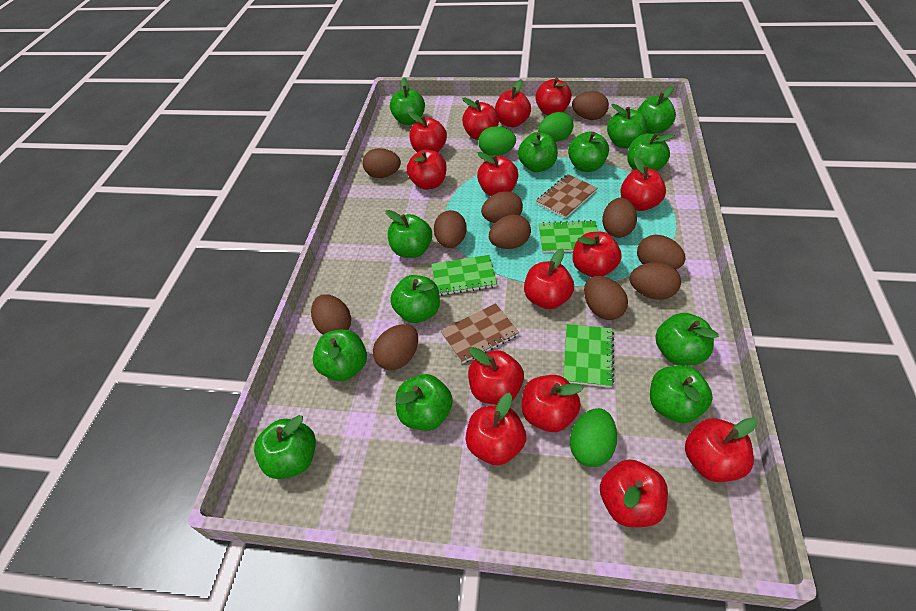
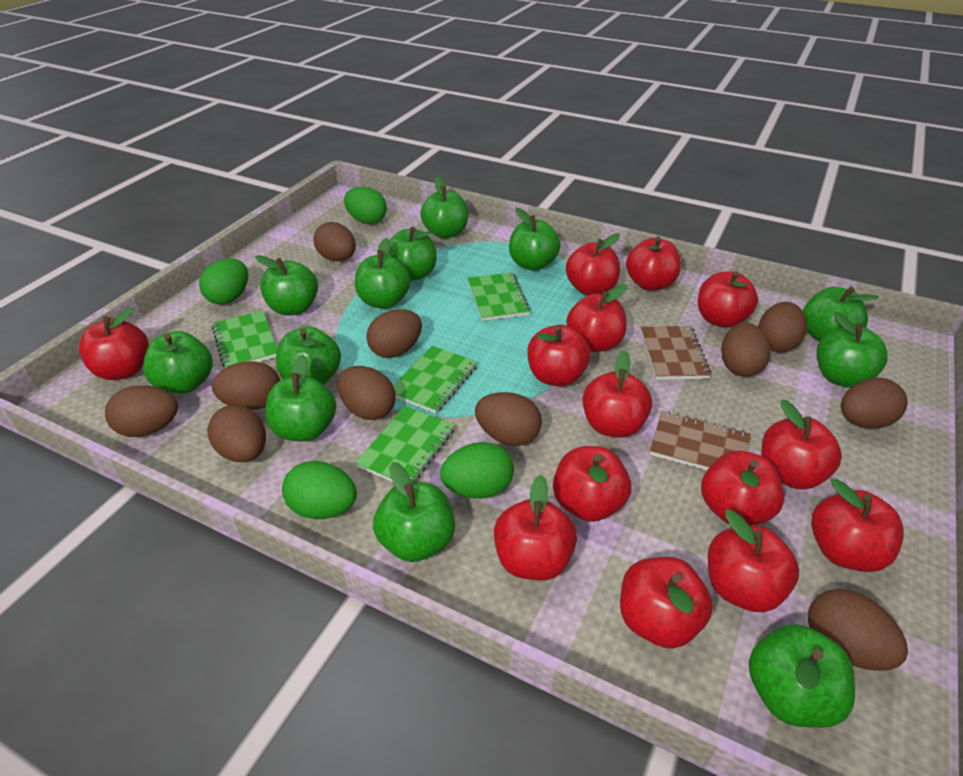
green apple: [254,415,316,479] [313,329,367,381] [386,210,432,258] [390,78,425,125] [390,275,440,323] [396,374,453,431] [518,132,558,172] [568,132,609,172] [607,104,647,148] [627,133,675,171] [637,86,676,134] [650,366,713,423] [655,313,719,366] = 13 -> [143,331,213,394] [255,255,318,316] [266,354,336,442] [276,327,341,385] [355,238,410,309] [373,462,455,562] [388,226,437,281] [420,176,468,239] [509,208,561,271] [749,624,855,728] [803,287,879,342] [817,311,888,388] = 12
green egg: [478,126,516,156] [538,112,573,142] [570,408,617,467] = 3 -> [199,258,248,305] [282,461,357,519] [344,187,387,224] [440,442,514,499] = 4
green notebook: [431,255,497,296] [539,220,598,253] [563,324,614,388] = 3 -> [212,311,277,368] [355,406,455,482] [393,345,478,414] [468,272,530,321] = 4

